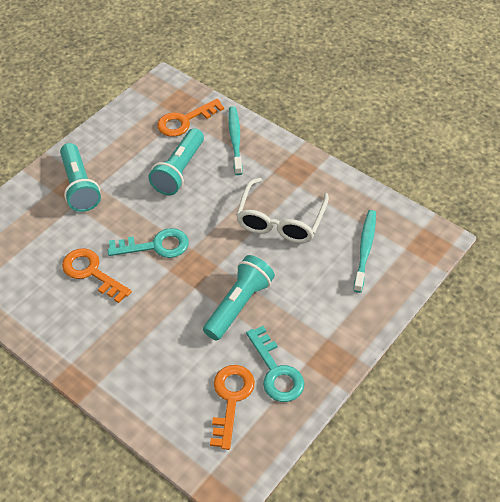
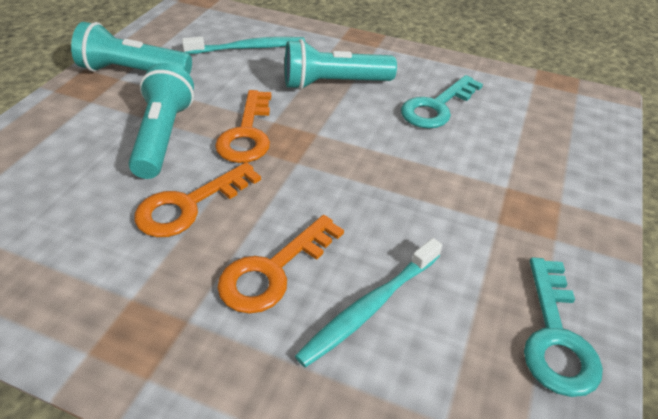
white glasses: [236,178,329,243] = 1 -> none = 0

